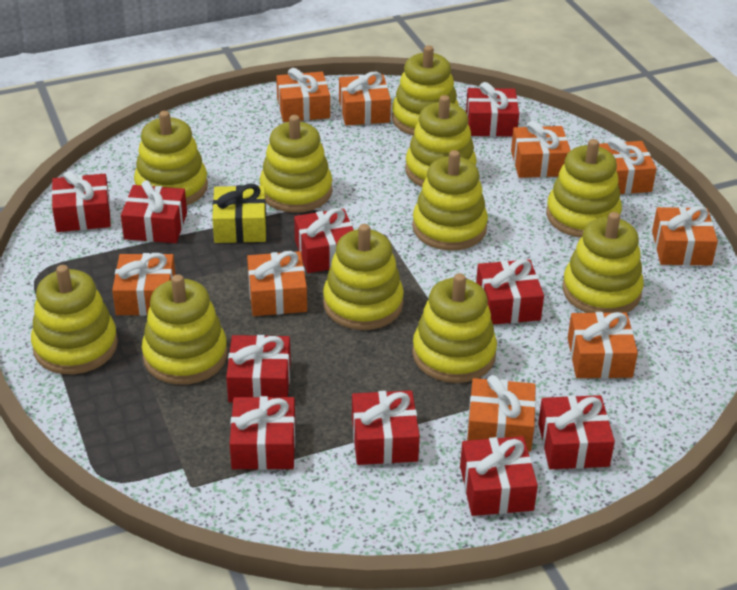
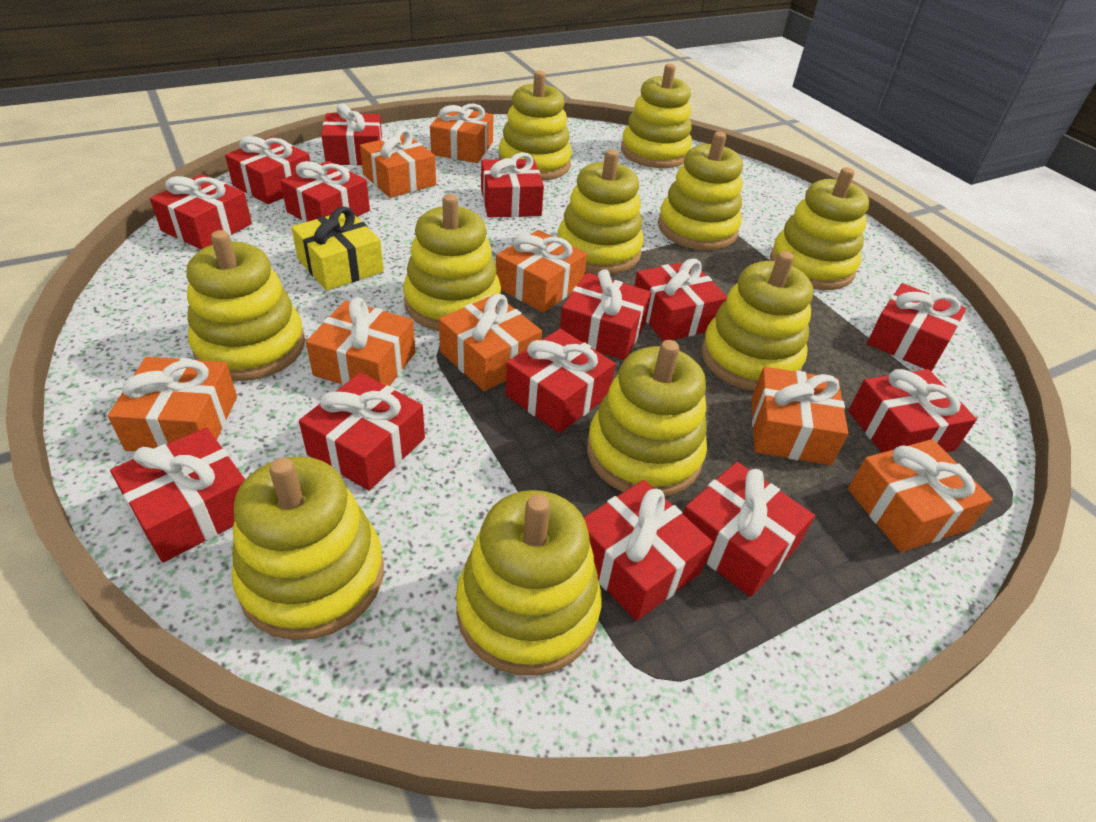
orange gift: [112,253,176,316] [247,251,307,316] [276,68,330,122] [339,72,391,126] [467,375,536,452] [511,121,571,178] [568,312,638,378] [599,137,657,194] [652,206,718,266] = 9 -> [108,357,237,451] [306,297,415,386] [360,128,436,198] [430,104,494,163] [439,294,542,391] [496,230,587,312] [752,367,848,465] [848,439,993,552] = 8
red gift: [52,171,111,232] [121,180,187,243] [226,335,291,402] [230,396,295,470] [294,208,354,273] [352,390,420,465] [460,436,538,516] [466,82,519,137] [476,259,544,325] [538,395,615,469] = 10 -> [110,427,245,563] [150,174,252,249] [225,136,310,204] [280,161,370,222] [299,373,425,491] [321,104,382,165] [481,152,544,217] [505,329,616,433] [560,269,652,360] [583,480,713,621] [634,259,727,342] [683,462,815,597] [848,369,977,453] [867,283,966,371] = 14

